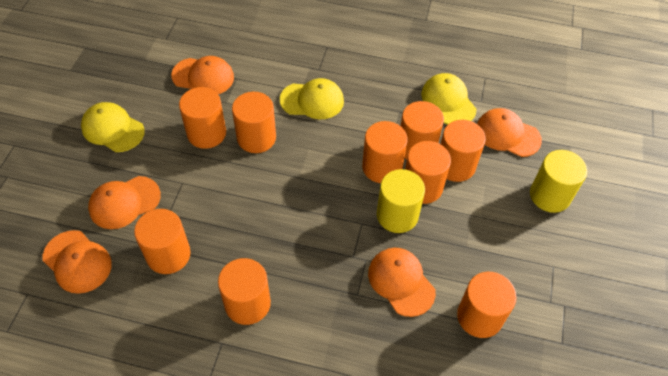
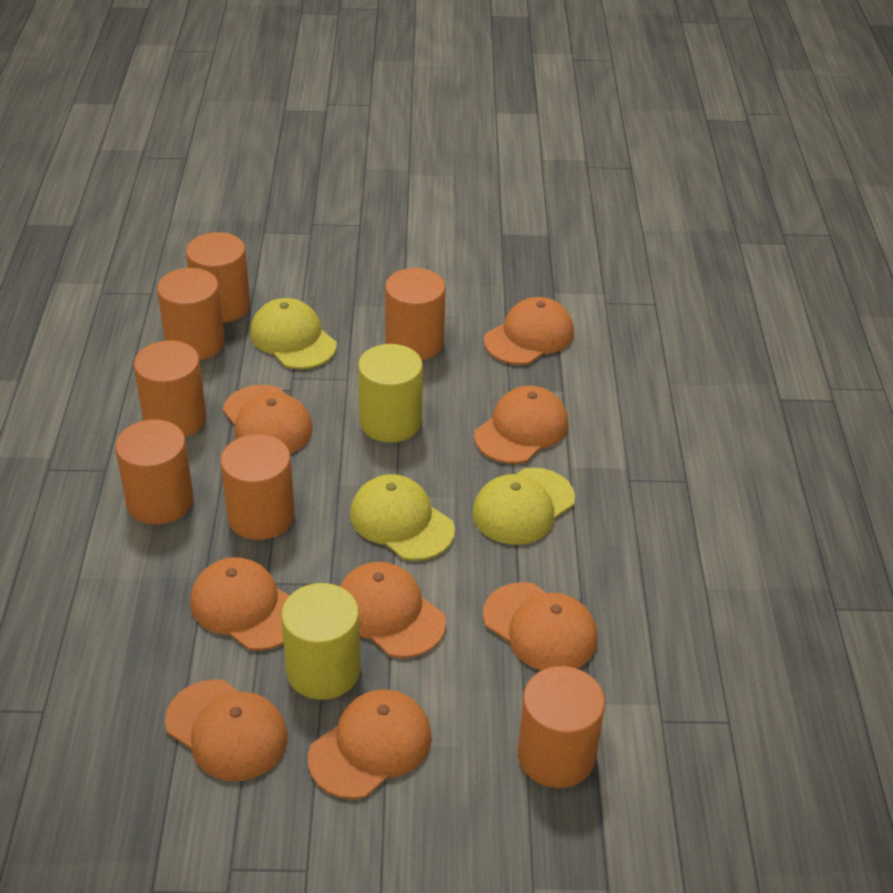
orange cap: [42,230,112,294] [88,176,161,229] [171,56,234,94] [368,248,436,317] [477,108,542,157] = 5 -> [165,679,288,781] [190,557,290,650] [223,385,313,453] [308,689,432,799] [340,562,446,658] [474,386,568,464] [483,582,597,671] [484,297,574,365] = 8
orange cylinder: [134,209,191,274] [179,87,226,149] [218,258,271,325] [232,92,276,153] [362,121,408,183] [401,101,444,159] [405,141,451,204] [441,120,486,182] [457,272,517,338] = 9 -> [115,419,194,525] [134,340,207,437] [157,268,225,360] [186,232,250,323] [220,434,295,540] [385,268,446,360] [517,666,605,788] = 7

